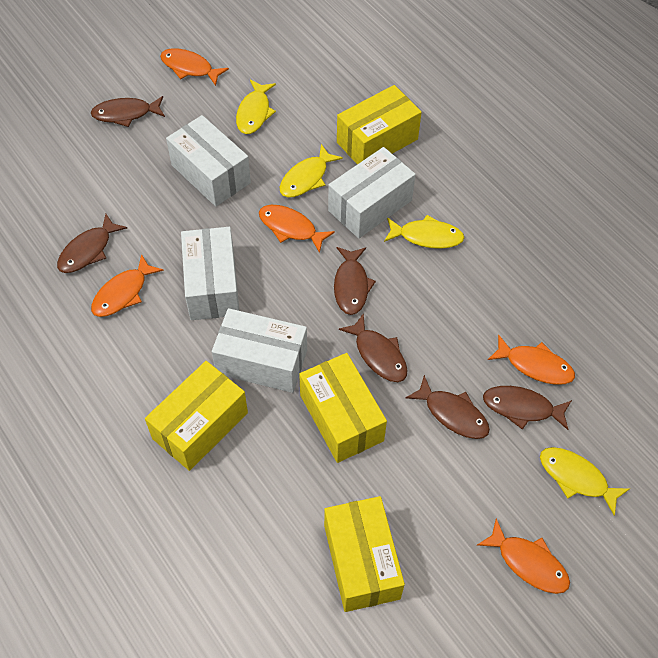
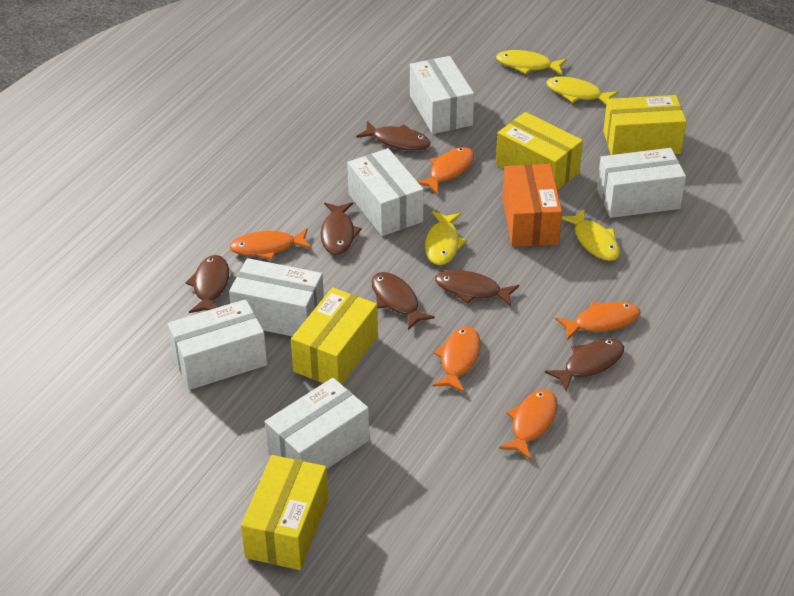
orange box: none = 0 -> [502,164,562,247] = 1
white box: [166,115,251,207] [181,227,240,320] [212,308,307,393] [328,147,416,238] = 4 -> [168,299,267,390] [229,258,324,336] [265,378,369,469] [347,148,424,236] [410,56,474,134] [597,148,686,218] = 6

